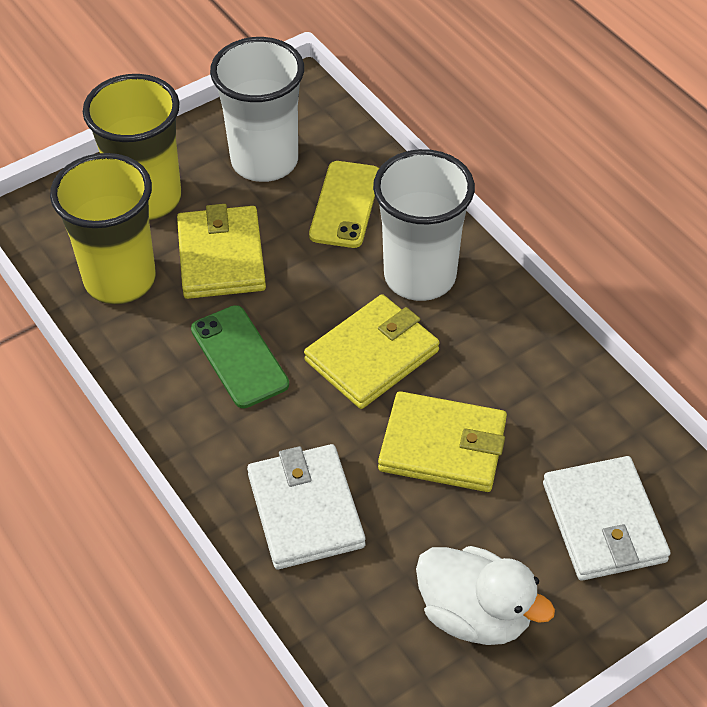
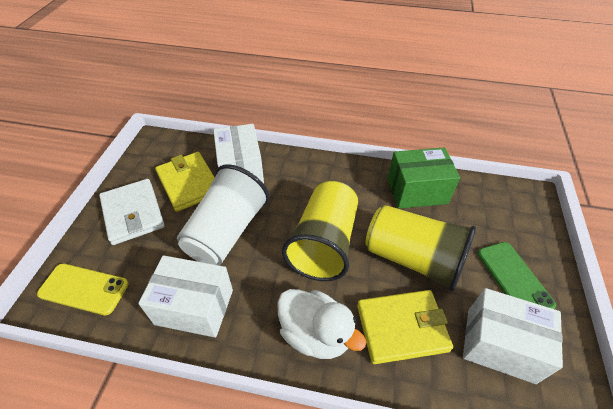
green box: none = 0 -> [388,148,460,209] = 1
white box: none = 0 -> [138,255,233,338] [213,124,264,184] [463,288,563,384] = 3
white cup: [210,37,304,182] [373,149,475,301] = 2 -> [177,164,270,265] = 1
white wallet: [247,444,365,569] [543,456,671,581] = 2 -> [99,179,165,245] = 1
yellow wallet: [177,204,266,299] [304,294,440,409] [378,391,507,492] = 3 -> [155,152,215,212] [357,290,453,364] = 2

